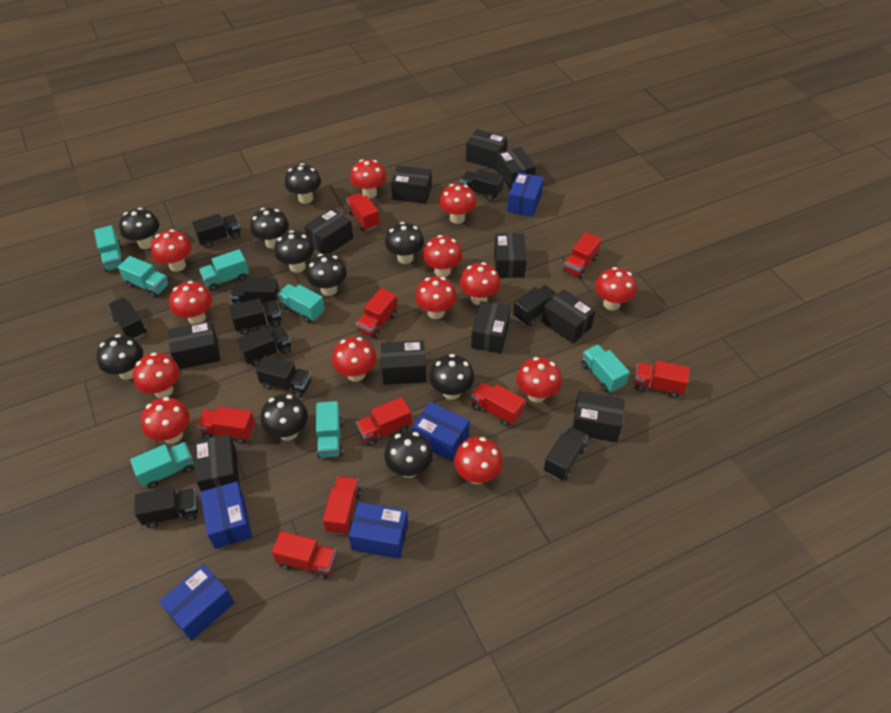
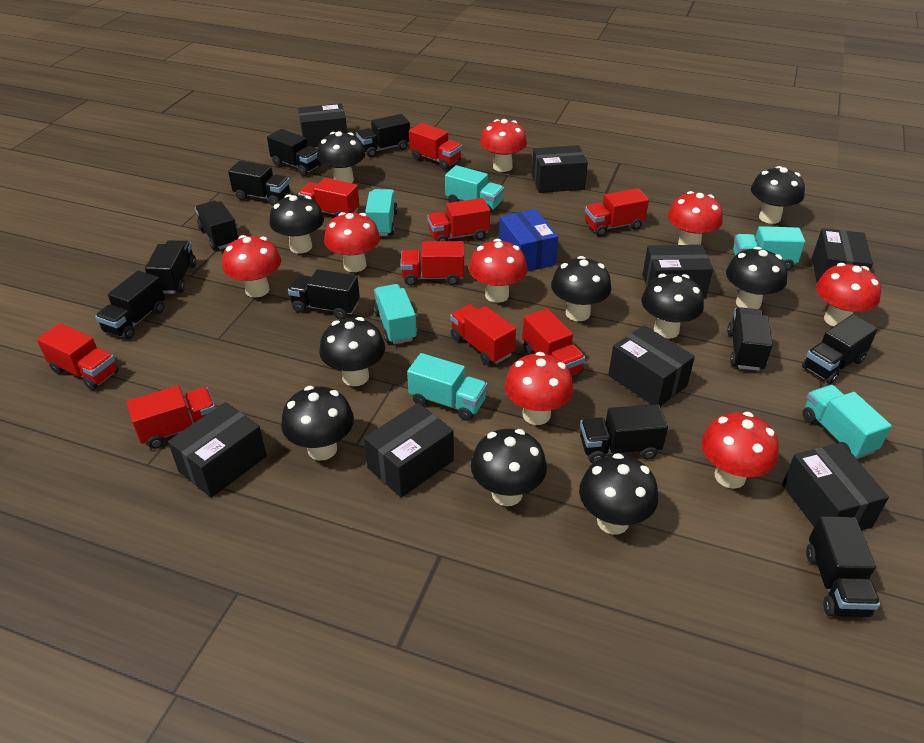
black box: [168,321,220,370] [194,434,240,492] [304,208,353,254] [381,340,426,385] [391,165,432,204] [466,129,507,169] [471,301,511,354] [494,233,527,278] [496,147,536,189] [542,289,596,344] [573,391,625,442] = 11 -> [168,402,267,498] [298,103,347,147] [364,403,454,498] [532,145,588,193] [608,325,695,406] [642,245,713,298] [782,443,889,530] [812,228,873,283] = 8
black truck: [108,297,147,339] [135,487,198,528] [192,214,241,248] [229,298,281,335] [230,278,280,305] [237,327,291,367] [256,355,311,398] [460,169,503,202] [513,285,557,326] [544,426,588,480] = 10 -> [95,271,165,340] [145,240,196,294] [195,201,239,250] [228,161,290,206] [267,129,322,176] [288,269,360,319] [356,114,410,157] [580,404,668,463] [727,307,773,371] [802,314,878,384] [806,516,880,617] = 11
blue box: [159,564,235,641] [200,481,252,549] [348,502,408,559] [412,402,470,461] [507,172,544,217] = 5 -> [499,209,558,271] = 1
red mushroom: [133,352,180,398] [141,397,190,444] [151,229,192,272] [169,281,212,324] [332,337,376,382] [350,160,386,199] [415,276,457,319] [423,235,462,277] [439,184,476,224] [454,437,503,485] [460,262,500,305] [517,357,562,403] [595,267,637,310] = 13 -> [222,235,281,298] [324,212,380,272] [469,239,527,303] [480,119,527,172] [505,352,574,425] [668,191,723,245] [701,412,779,489] [816,263,881,327] = 8
turquoise truck: [94,225,125,272] [118,256,169,298] [130,442,194,489] [199,249,249,291] [277,284,325,323] [316,401,343,458] [581,345,630,393] = 7 -> [365,189,398,236] [373,284,417,344] [407,353,488,421] [445,165,504,214] [733,226,805,270] [803,385,892,459] = 6

